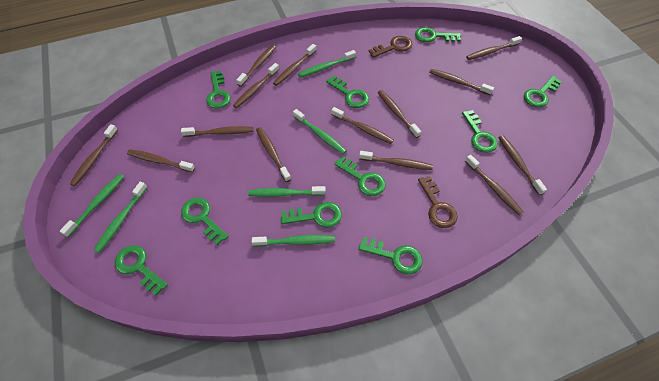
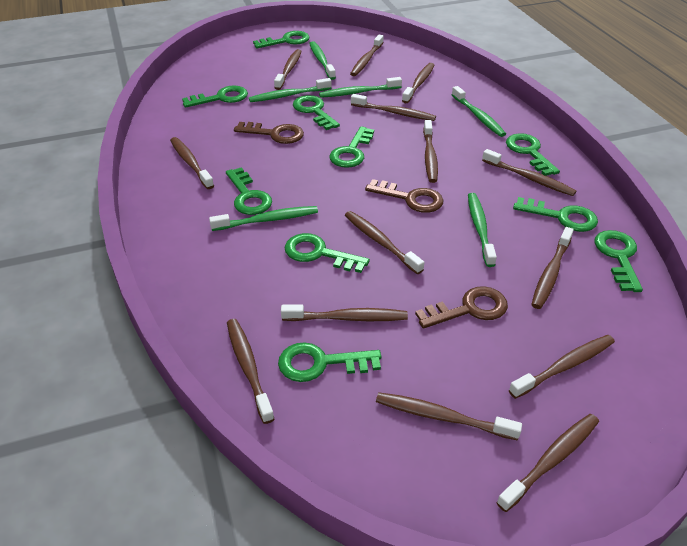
brown key: [368,36,412,58] [418,176,458,228] = 2 -> [234,122,304,144] [365,179,443,213] [415,286,508,329] = 3

